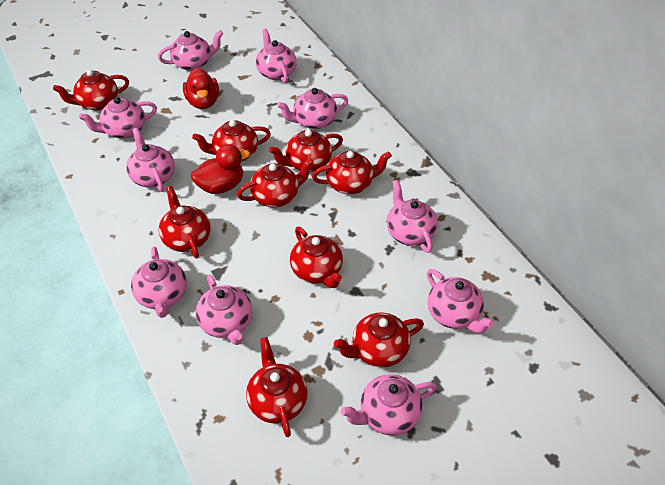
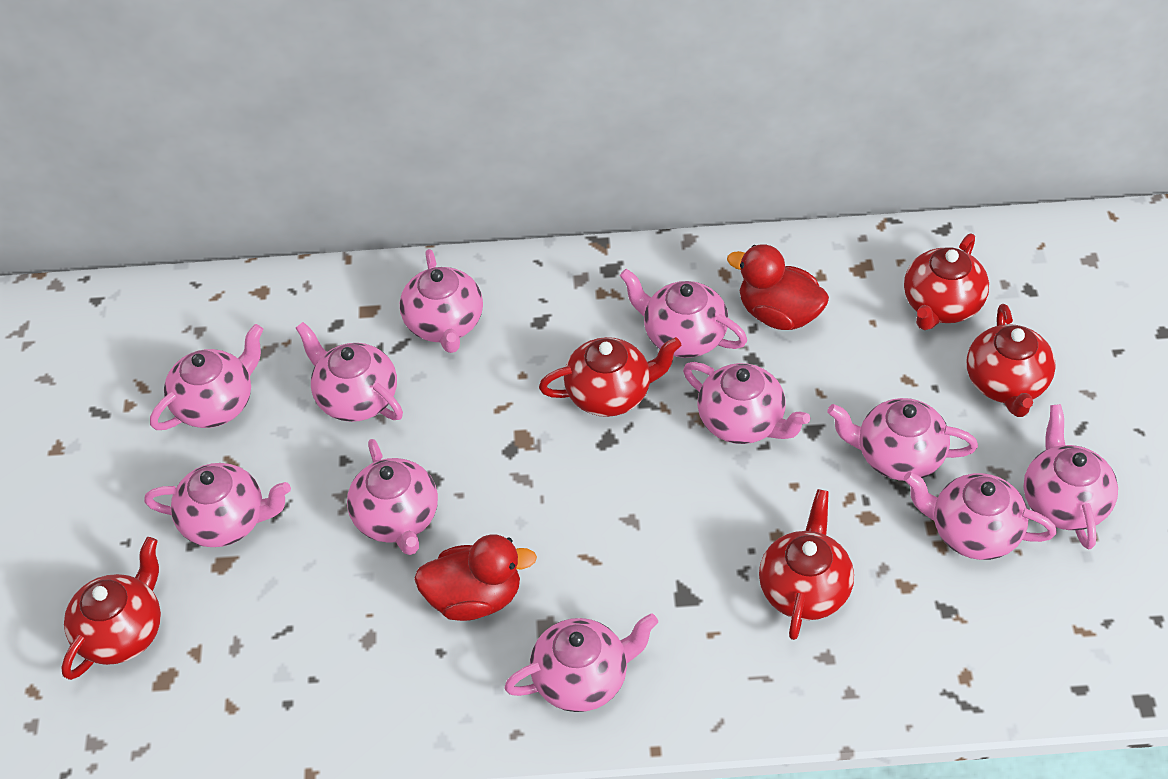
pink teapot: [79,97,157,139] [126,128,175,192] [131,247,187,318] [158,30,223,71] [196,274,252,345] [256,29,297,83] [277,88,348,129] [340,374,437,435] [387,180,438,253] [427,269,494,333] = 10 -> [144,463,291,547] [150,324,264,430] [296,322,403,422] [347,439,438,555] [400,249,483,353] [504,613,658,712] [620,269,747,358] [683,362,810,444] [827,398,978,481] [904,471,1057,560] [1024,404,1118,550] = 11
red teapot: [53,69,129,111] [159,186,211,259] [192,120,271,161] [237,158,314,207] [246,337,308,437] [269,129,343,172] [290,227,343,288] [312,151,392,194] [334,312,424,367] = 9 -> [61,537,161,680] [539,337,681,417] [759,489,854,640] [904,234,989,330] [967,304,1056,417] = 5

